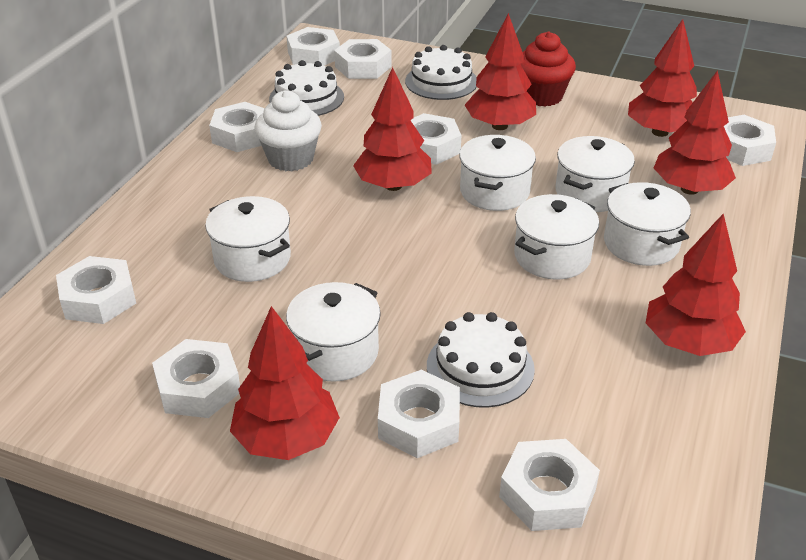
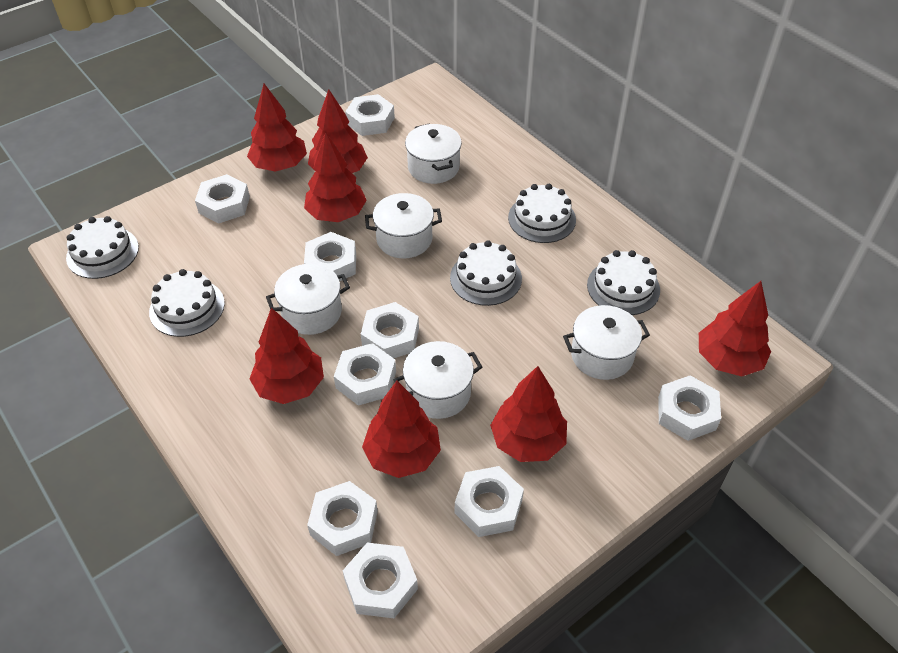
red cupcake: [521,31,576,106] = 1 -> none = 0
red tree: [230,306,340,460] [353,67,432,191] [465,13,536,130] [628,19,697,137] [646,213,746,356] [654,70,736,195] = 6 -> [247,84,307,172] [249,308,324,404] [304,132,367,222] [308,89,368,173] [362,381,441,478] [490,366,567,462] [699,281,771,377] = 7
white cake: [269,60,344,116] [405,45,477,100] [427,312,535,408] = 3 -> [66,216,139,279] [149,269,225,337] [450,240,522,306] [508,184,576,243] [587,250,660,315] = 5
white cupcake: [254,90,322,171] = 1 -> none = 0
white pot: [205,196,291,282] [286,282,381,382] [459,135,536,211] [514,194,599,280] [556,136,635,212] [604,182,691,266] = 6 -> [266,264,350,335] [365,193,442,258] [394,341,482,419] [405,123,462,184] [563,305,650,380] = 5

